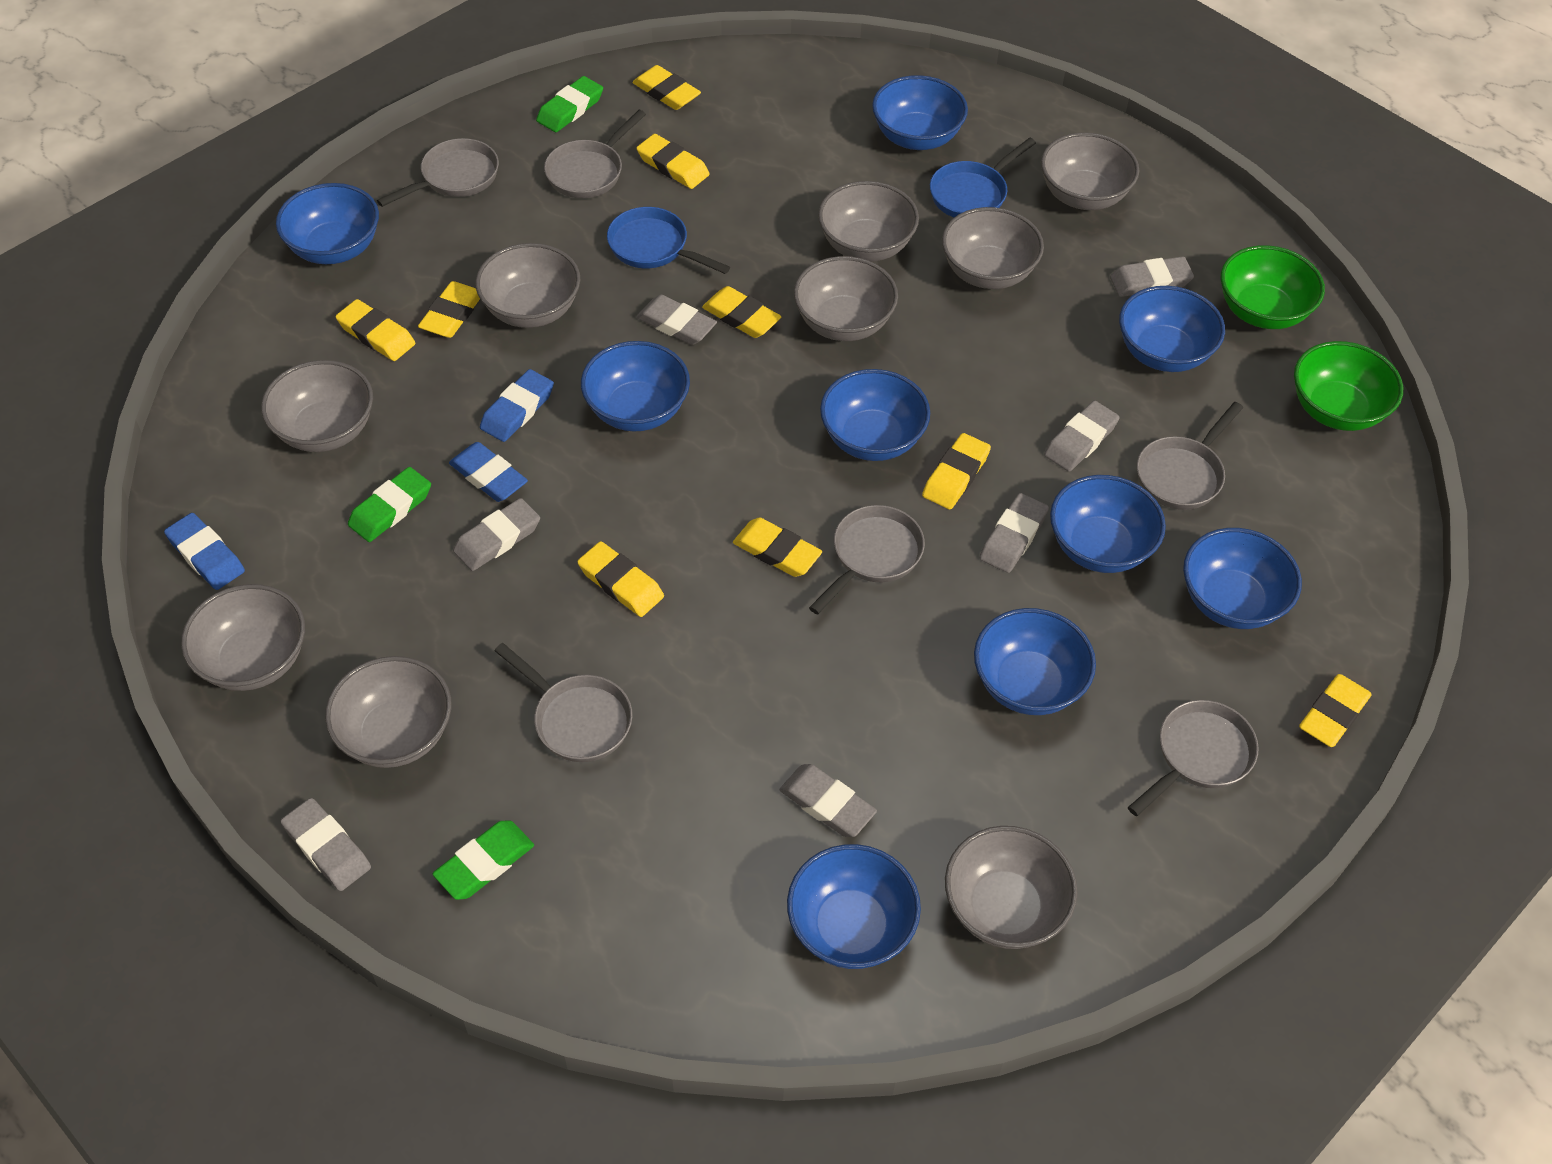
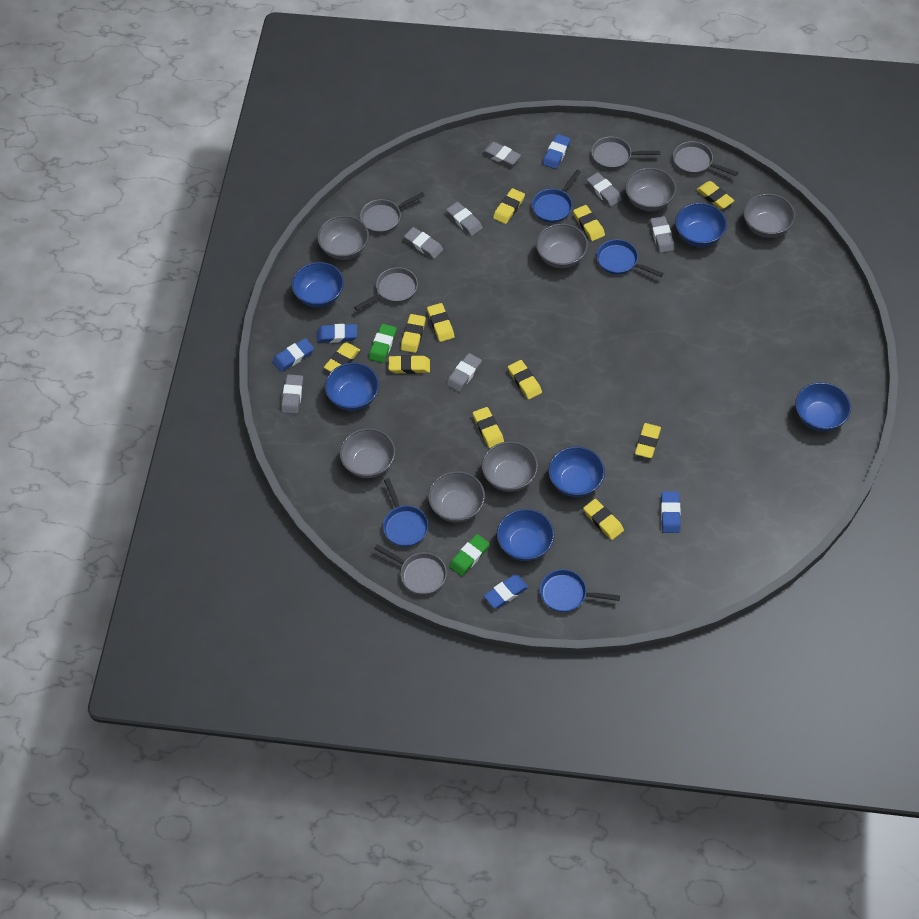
blue bowl: [276,183,379,264] [581,341,690,431] [787,844,921,969] [820,369,930,461] [872,75,968,150] [974,608,1096,715] [1050,475,1166,573] [1119,286,1225,372] [1183,528,1302,629] = 9 -> [292,262,344,308] [325,362,379,411] [497,509,555,561] [548,447,605,497] [675,203,727,247] [795,382,851,431] = 6
blue eraser: [164,513,245,590] [449,442,528,502] [480,369,554,442] = 3 -> [273,338,314,372] [317,324,357,343] [484,575,528,608] [543,134,570,169] [661,491,681,533] = 5
blue pan: [607,207,730,274] [930,138,1036,217] = 2 -> [383,478,428,547] [532,170,581,223] [540,569,620,612] [597,239,664,277] = 4
green bowl: [1220,245,1325,329] [1294,341,1403,431] = 2 -> none = 0
green eraser: [348,467,431,542] [433,820,534,900] [536,76,603,132] = 3 -> [369,324,397,363] [449,534,490,576] = 2
grey bowl: [181,584,305,691] [261,360,373,452] [325,656,451,768] [476,243,580,328] [794,256,898,341] [818,181,919,261] [942,207,1044,289] [945,826,1078,949] [1041,132,1139,210] = 9 -> [317,215,369,260] [340,428,396,478] [428,471,485,523] [482,441,538,492] [536,224,588,268] [625,168,676,211] [743,194,795,238] = 7
grey pan: [377,138,499,207] [495,643,632,762] [544,110,646,198] [809,505,925,615] [1128,700,1259,816] [1137,402,1243,510] = 6 -> [354,267,418,311] [360,192,425,234] [374,544,447,595] [592,137,660,169] [673,141,738,176] = 5
yellow eraser: [336,299,415,361] [418,281,480,338] [577,541,664,617] [633,65,701,110] [637,134,710,189] [702,286,781,338] [733,518,822,577] [922,433,991,509] [1299,674,1372,747] = 9 -> [324,343,360,372] [389,355,430,374] [401,314,426,353] [427,303,454,342] [473,407,504,448] [493,188,525,224] [508,360,542,400] [573,205,605,241] [583,499,624,540] [635,423,661,458] [696,181,734,209] = 11

